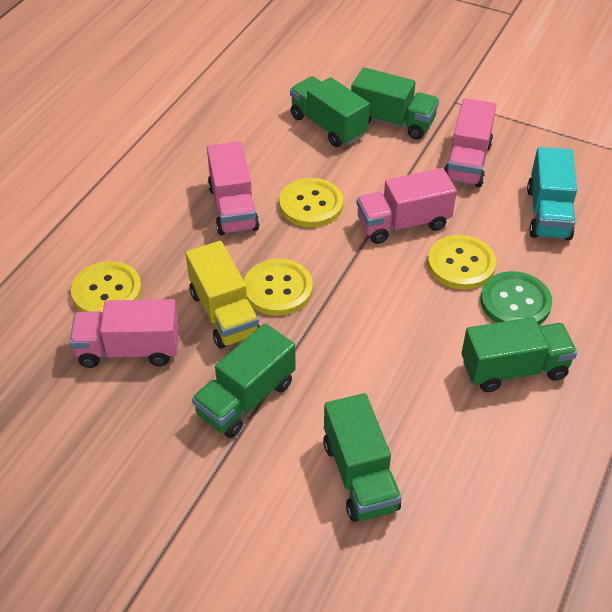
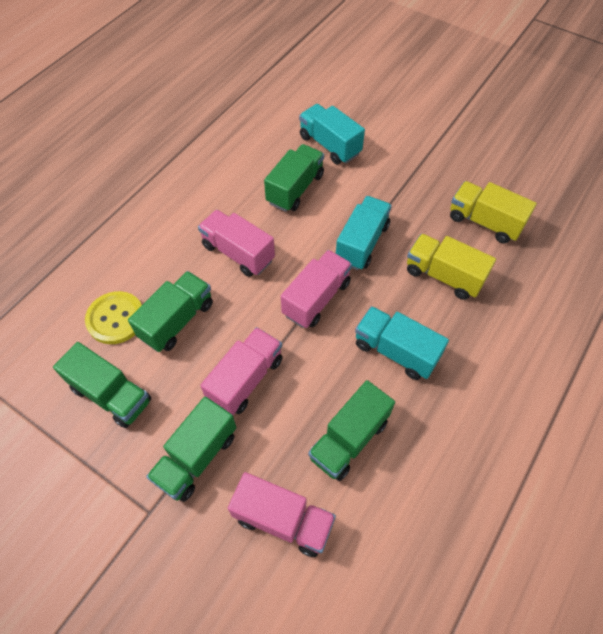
green button: [481,271,552,325] = 1 -> none = 0
turquoise truck: [527,147,577,240] = 1 -> [299,104,365,165] [336,196,392,270] [355,306,449,380] = 3
yellow button: [71,261,142,313] [244,259,313,316] [279,178,343,228] [428,235,496,290] = 4 -> [85,291,142,344] = 1
yellow truck: [186,241,260,349] = 1 -> [407,234,496,300] [450,181,537,243] = 2

